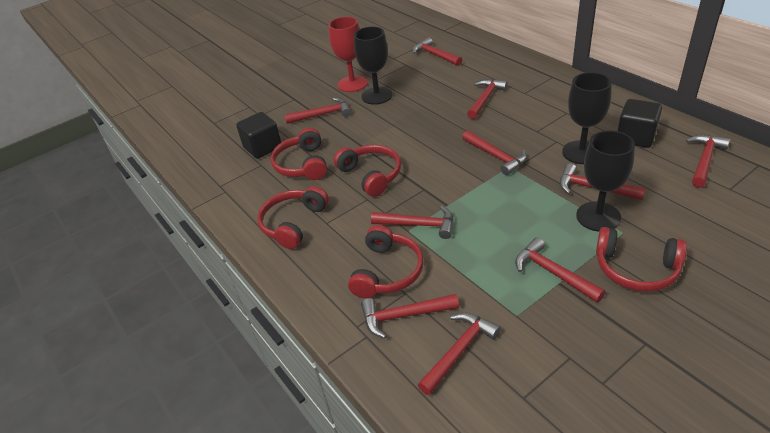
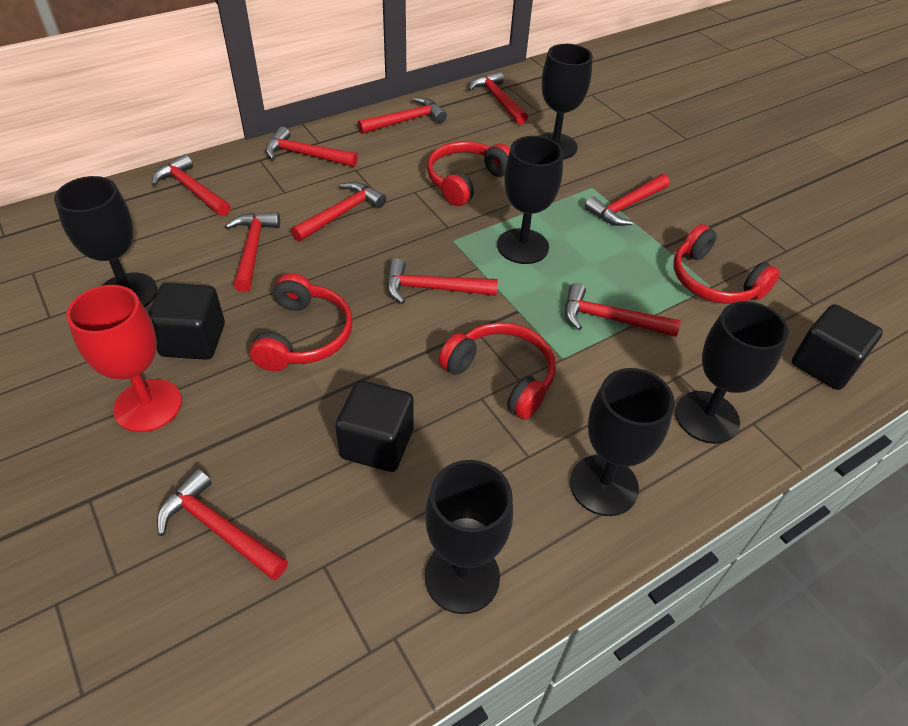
black cube: [236,112,282,159] [618,99,662,148] = 2 -> [148,283,225,360] [335,380,414,472] [792,304,883,390] = 3
black goblet: [354,27,393,105] [562,72,612,164] [576,131,635,232] = 3 -> [54,176,157,307] [424,460,513,614] [497,136,563,264] [539,44,593,159] [570,368,675,516] [675,301,789,444] = 6
red headphones: [257,186,329,249] [271,128,327,180] [334,145,401,197] [348,225,424,298] [596,227,687,292] = 5 -> [249,273,353,371] [427,141,510,206] [439,322,556,420] [674,224,780,304] = 4

